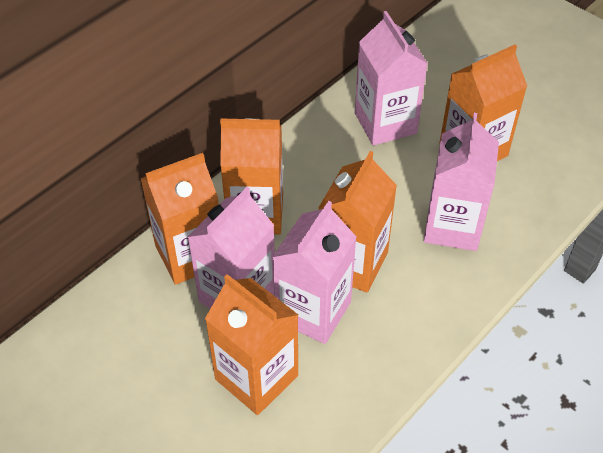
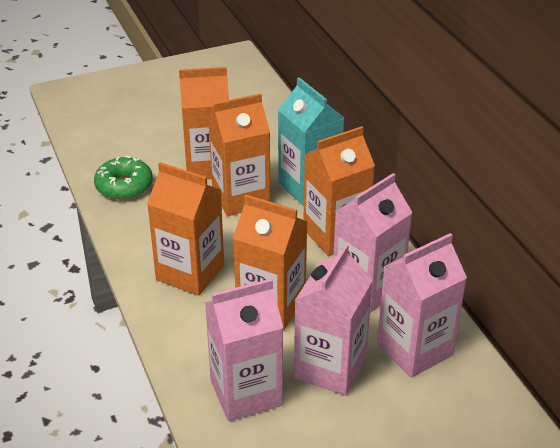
green donut: none = 0 -> [94,156,153,200] = 1
turquoise carton: none = 0 -> [278,77,344,206] = 1

